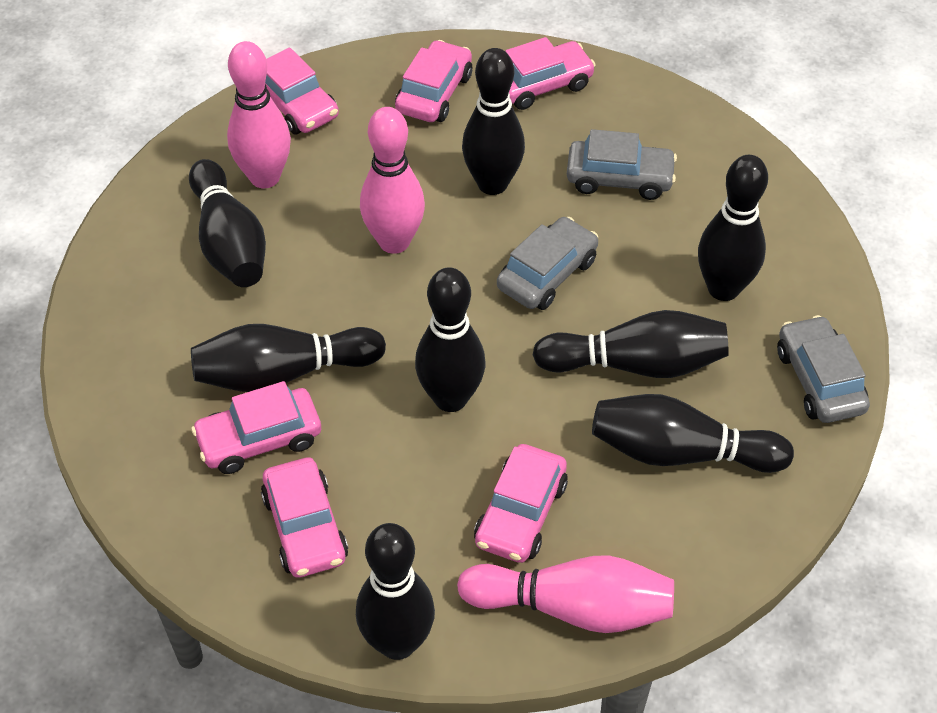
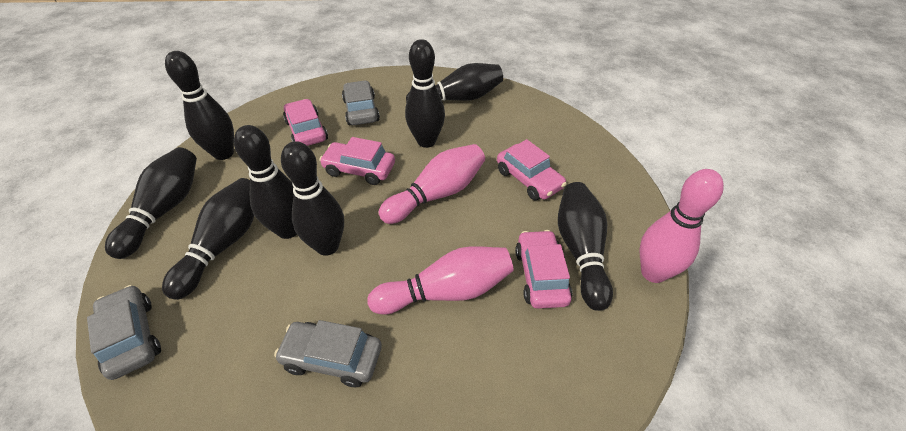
pink car: [191,381,321,474] [261,458,348,578] [265,48,339,135] [395,40,472,122] [474,444,568,563] [505,37,596,110] = 6 -> [283,99,328,146] [319,137,395,185] [497,139,567,200] [515,230,572,309] = 4

